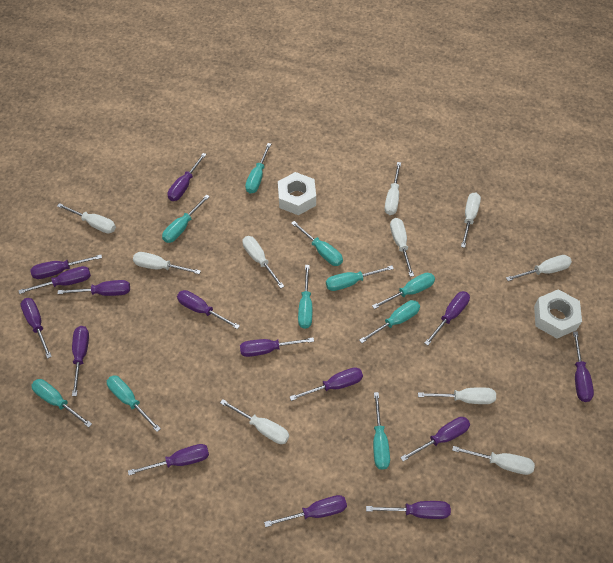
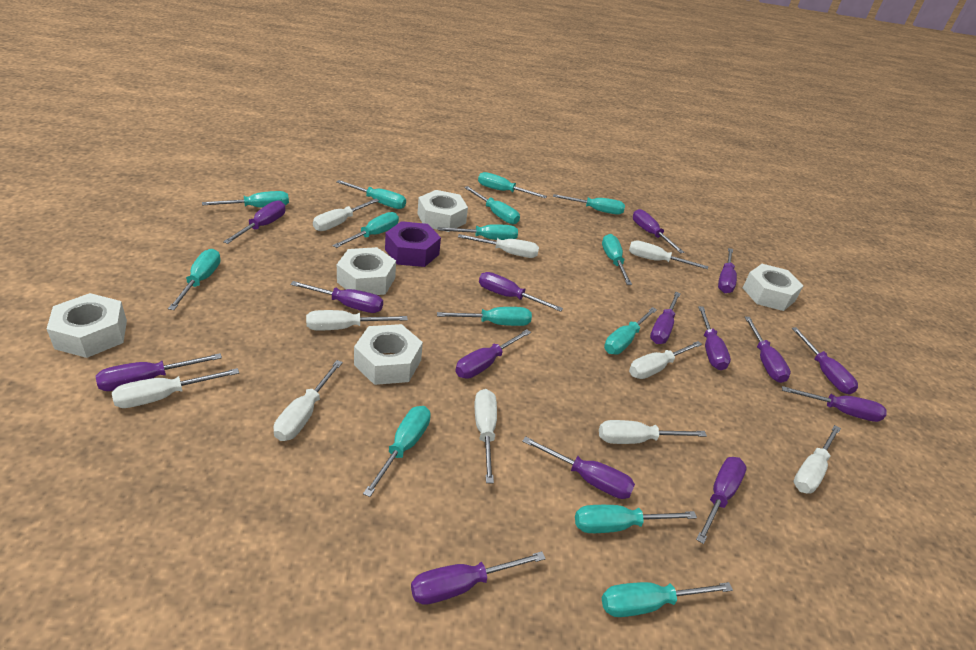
purple nut: none = 0 -> [385,221,441,267] = 1
turquoise screwdriver: [31,379,92,428] [107,375,161,432] [162,195,210,243] [245,143,271,194] [291,221,343,266] [298,265,312,329] [326,265,394,291] [359,300,420,343] [372,273,435,309] [373,392,390,470] = 10 -> [168,249,221,310] [202,191,289,208] [333,212,399,248] [337,180,406,209] [363,406,431,497] [437,307,532,326] [438,224,518,240] [464,186,520,224] [478,172,547,198] [553,194,625,214] [575,505,697,533] [602,234,632,285] [602,582,733,617] [604,307,657,355] = 14
white nut: [278,172,316,215] [534,289,582,338] = 2 -> [47,293,127,358] [337,247,396,295] [354,324,423,385] [417,190,468,232] [743,264,803,311] = 5

